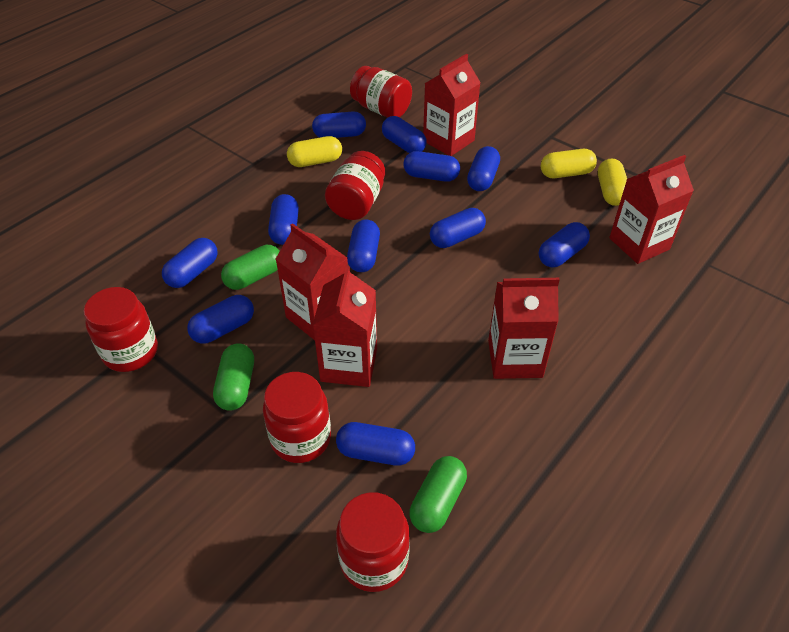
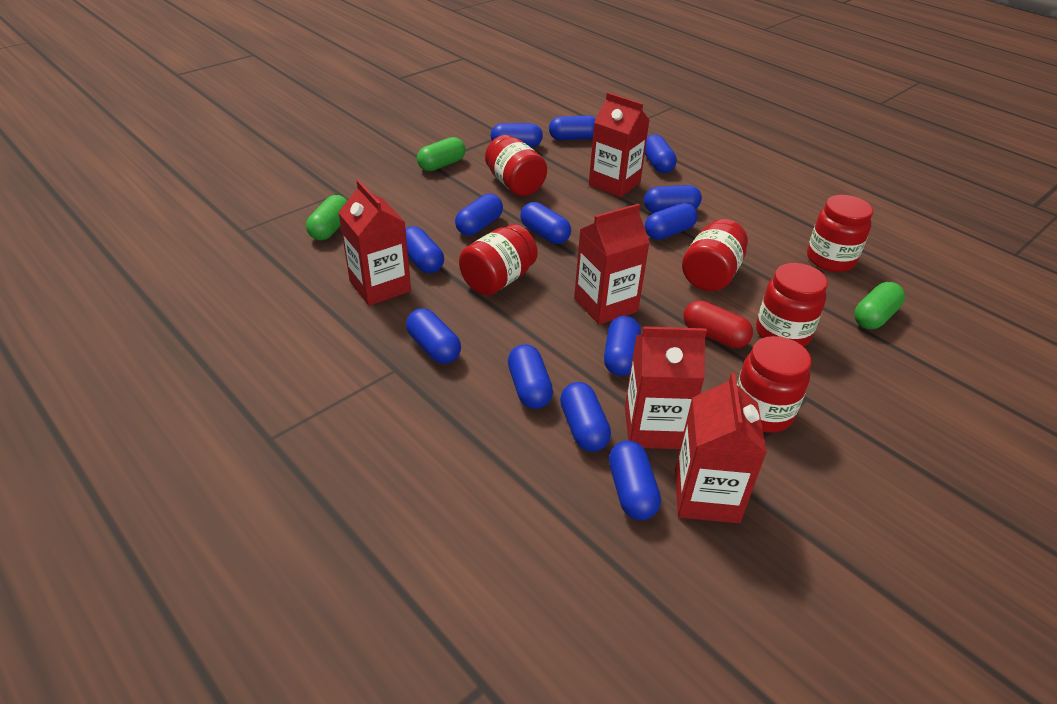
blue capsule: [162,238,218,288] [187,295,254,344] [268,194,299,245] [312,111,366,138] [336,422,415,466] [347,219,380,272] [382,116,427,153] [403,151,460,182] [430,208,486,248] [467,146,500,191] [539,222,590,267] = 11 -> [405,226,444,273] [406,308,461,364] [455,194,503,236] [491,123,543,147] [508,344,553,409] [520,202,571,244] [549,115,596,140] [560,382,611,452] [604,316,641,376] [609,441,661,520] [644,185,702,213] [645,134,677,173] [645,203,697,240] = 13
red capsule: none = 0 -> [683,300,753,348] = 1
red jar: [84,287,158,372] [263,372,331,463] [325,151,385,220] [336,492,410,592] [350,66,412,118] = 5 -> [459,224,538,295] [485,135,547,196] [682,219,748,291] [737,336,812,433] [756,263,828,347] [807,195,873,272] = 6
yellow capsule: [287,136,342,167] [541,149,597,178] [598,158,627,206] = 3 -> none = 0

